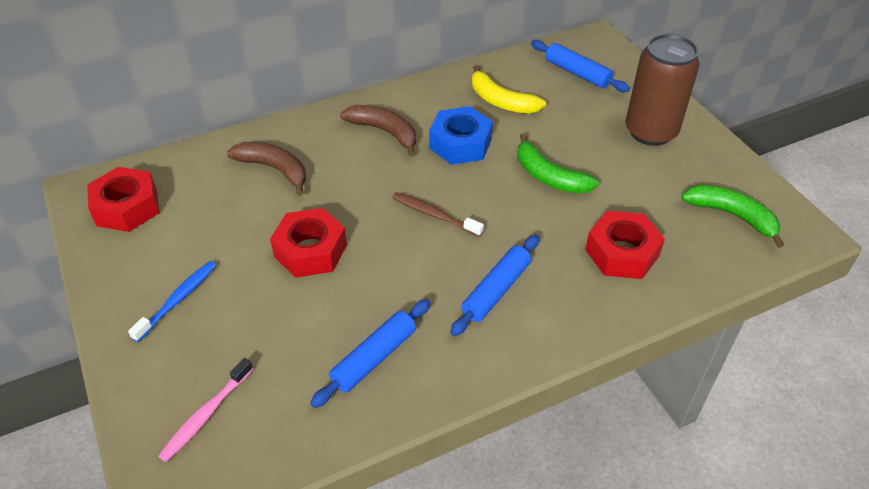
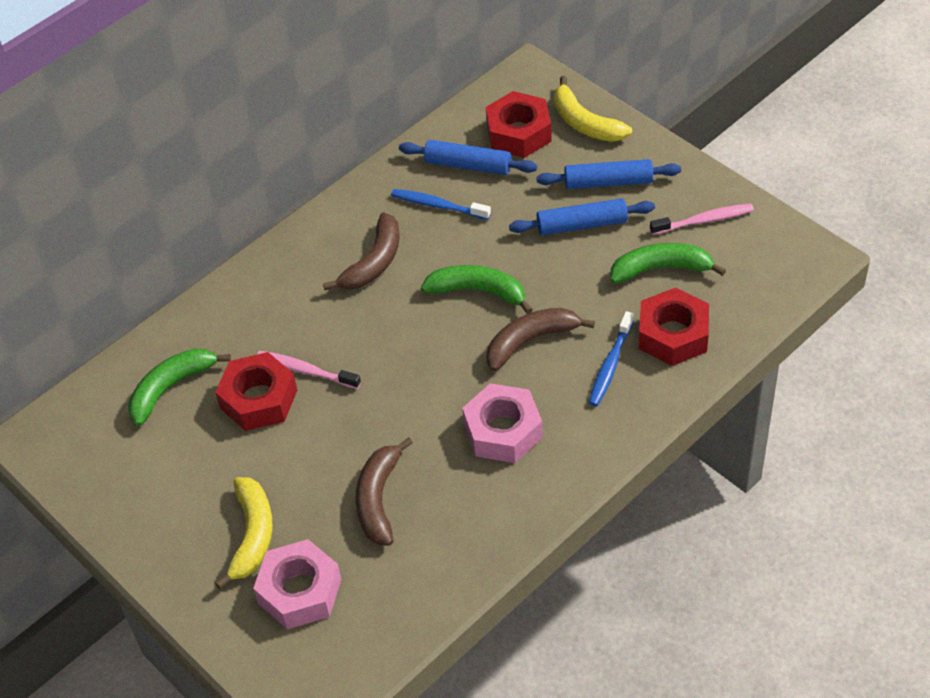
blue nut: [429,106,493,165] = 1 -> none = 0
blue toothbrush: [128,261,216,342] = 1 -> [391,189,491,220] [589,311,634,406] = 2
brown banana: [227,142,306,196] [340,105,416,157] = 2 -> [323,212,400,290] [356,437,413,546] [486,308,595,371] = 3
brown can: [625,34,700,146] = 1 -> none = 0
brown toothbrush: [392,192,484,237] = 1 -> none = 0
green banana: [518,133,599,194] [681,185,784,248] = 2 -> [128,348,231,426] [421,265,533,314] [610,243,726,283] = 3
pink nut: none = 0 -> [253,539,342,629] [462,383,543,463] = 2
pink toothbrush: [158,358,253,462] = 1 -> [257,351,361,389] [650,204,754,235] = 2
yellow banana: [472,65,546,113] = 1 -> [215,477,273,589] [554,76,632,142] = 2

